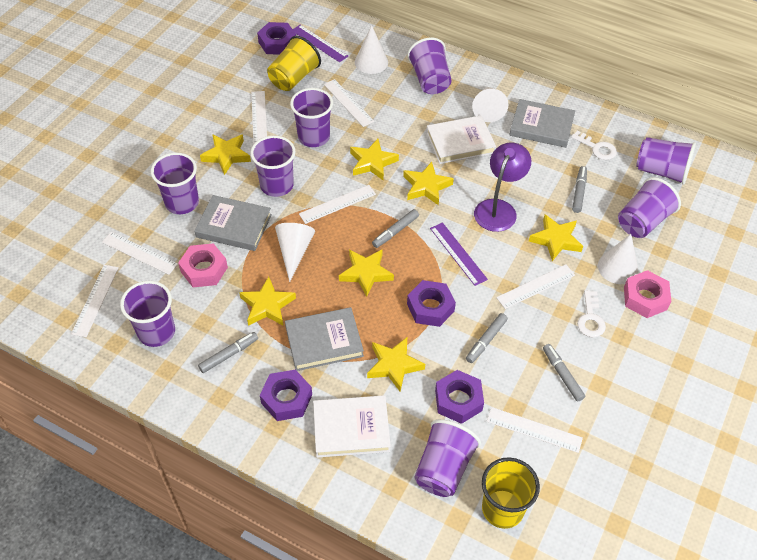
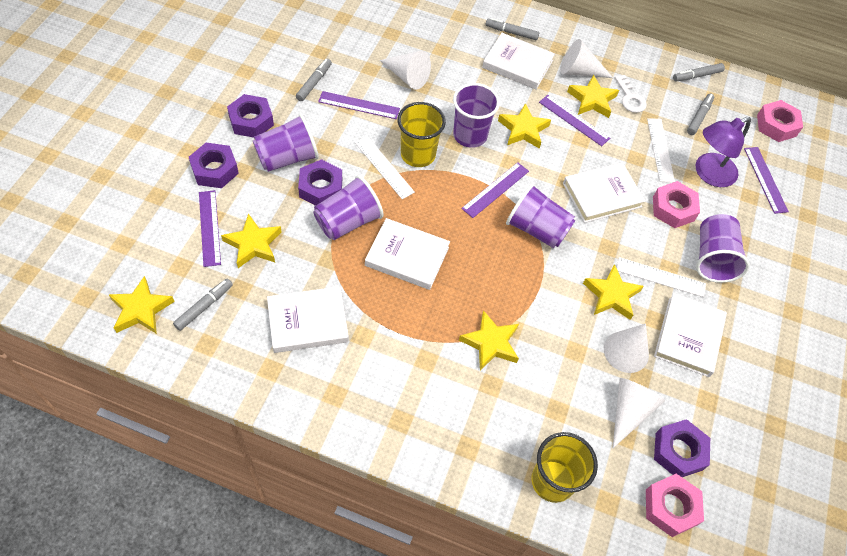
grey book: [194,195,272,251] [285,307,364,371] [509,99,575,148] = 3 -> none = 0
pink nut: [178,243,228,287] [624,270,671,318] = 2 -> [646,474,704,537] [653,181,700,228] [757,100,803,142] = 3
purple cup: [120,281,175,347] [151,153,199,214] [250,136,296,197] [290,88,333,147] [407,38,452,94] [414,419,481,497] [618,177,681,238] [636,137,696,185] = 8 -> [253,114,319,172] [313,175,384,240] [453,83,500,148] [506,183,575,248] [696,214,750,283] = 5
purple ruler: [293,25,348,62] [430,222,488,286] = 2 -> [199,190,221,267] [318,91,400,119] [461,162,529,218] [539,95,610,146] [744,147,789,214] = 5
white book: [313,395,391,458] [426,115,496,164] = 2 -> [267,286,349,353] [365,218,450,290] [482,33,555,89] [563,162,645,223] [654,293,727,377] = 5
white key: [571,131,617,160] [577,290,606,337] = 2 -> [615,75,647,113] = 1
white ruler: [71,265,119,337] [102,232,178,275] [251,91,267,144] [299,185,376,224] [324,79,374,127] [487,407,583,453] [496,264,575,309] = 7 -> [355,136,415,199] [616,257,706,297] [647,118,675,182] = 3
yellow star: [200,134,251,175] [239,277,296,326] [339,249,394,297] [350,139,399,181] [367,337,425,392] [403,162,454,205] [529,215,583,261] = 7 -> [108,276,175,334] [221,213,282,268] [459,310,519,370] [498,103,551,149] [567,75,619,118] [583,264,644,320] = 6

